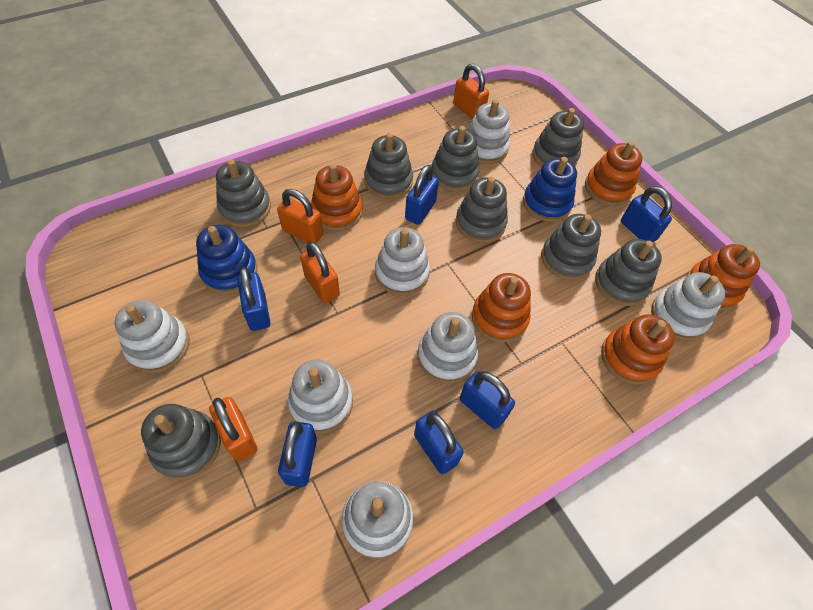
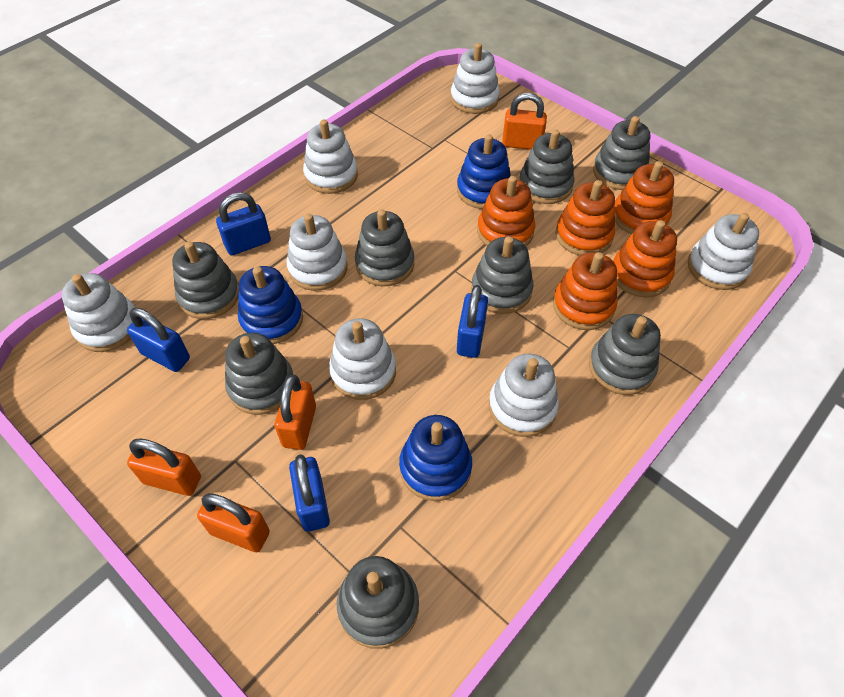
blue padlock: [237,267,270,331] [278,421,317,487] [405,165,439,225] [414,411,464,474] [460,371,515,429] [621,186,672,242] = 6 -> [127,308,190,372] [216,192,271,255] [289,454,330,532] [457,285,488,358] = 4
blue stacking toy: [196,225,257,294] [523,157,577,222] = 2 -> [238,266,303,344] [399,415,472,501] [457,134,511,209] = 3

